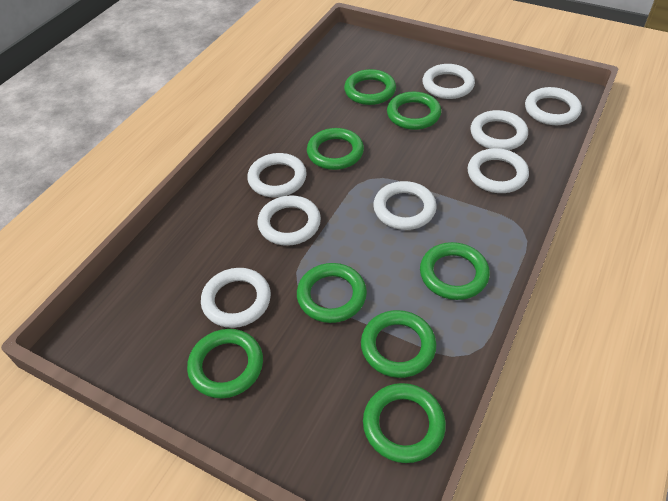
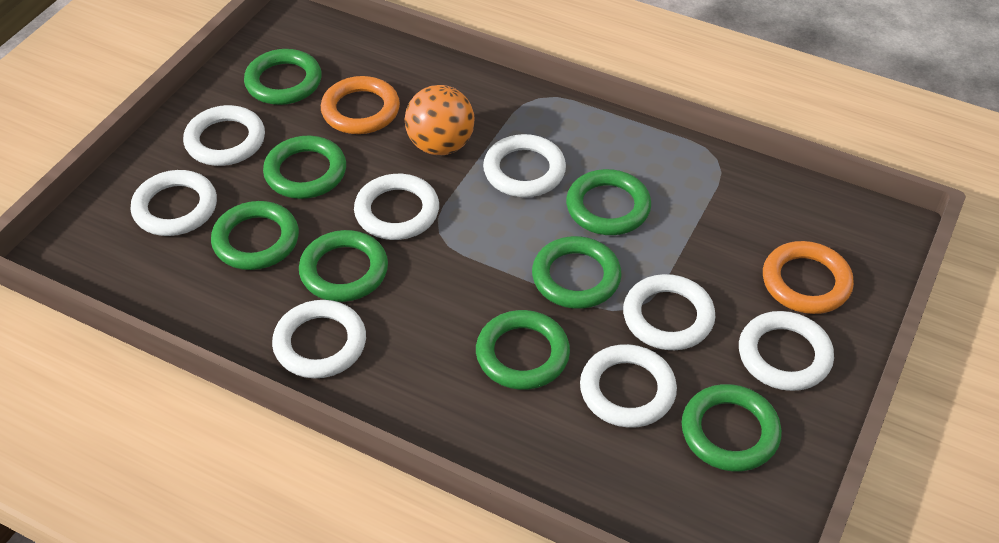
orange ball: none = 0 -> [405,85,475,155] = 1
orange ring: none = 0 -> [321,76,400,134] [763,241,854,314] = 2

